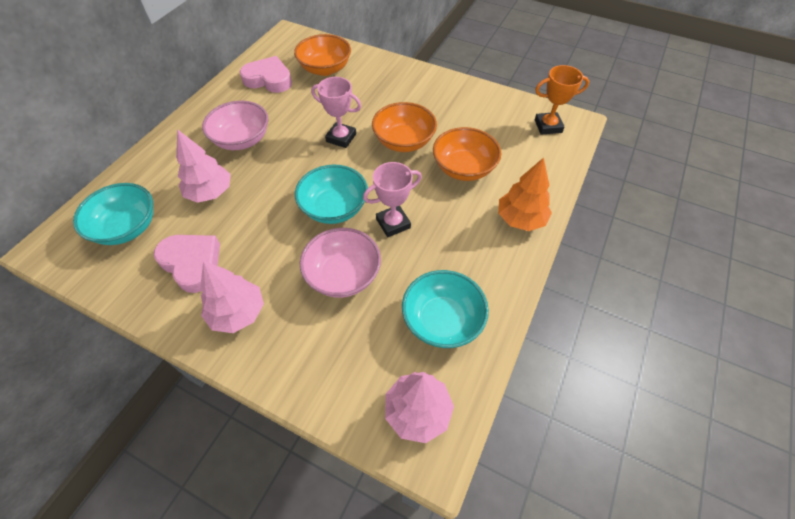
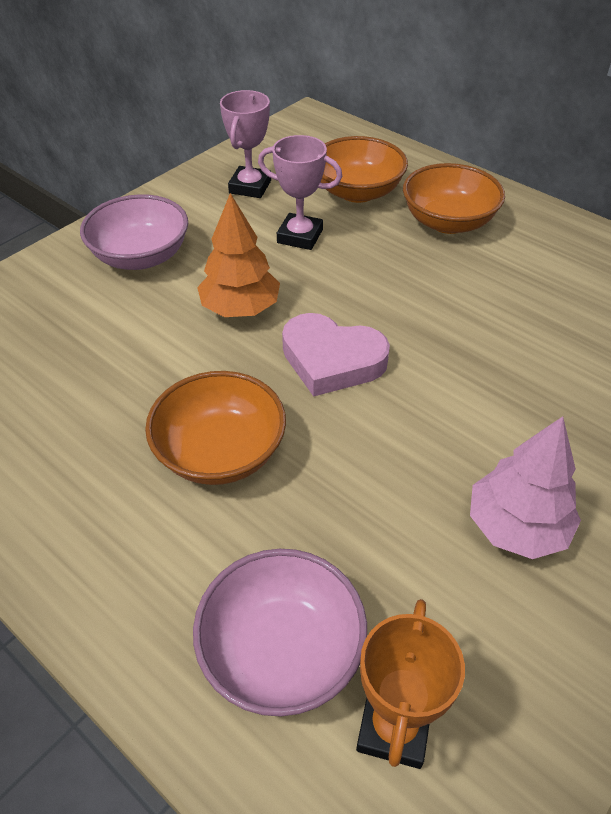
pink heart: [154,235,220,293] [240,56,292,93] = 2 -> [282,313,390,397] = 1
pink tree: [176,129,231,203] [200,261,264,333] [385,372,454,443] = 3 -> [470,416,581,559] = 1
turquoise bowl: [73,183,153,245] [295,165,368,224] [402,270,489,348] = 3 -> none = 0

